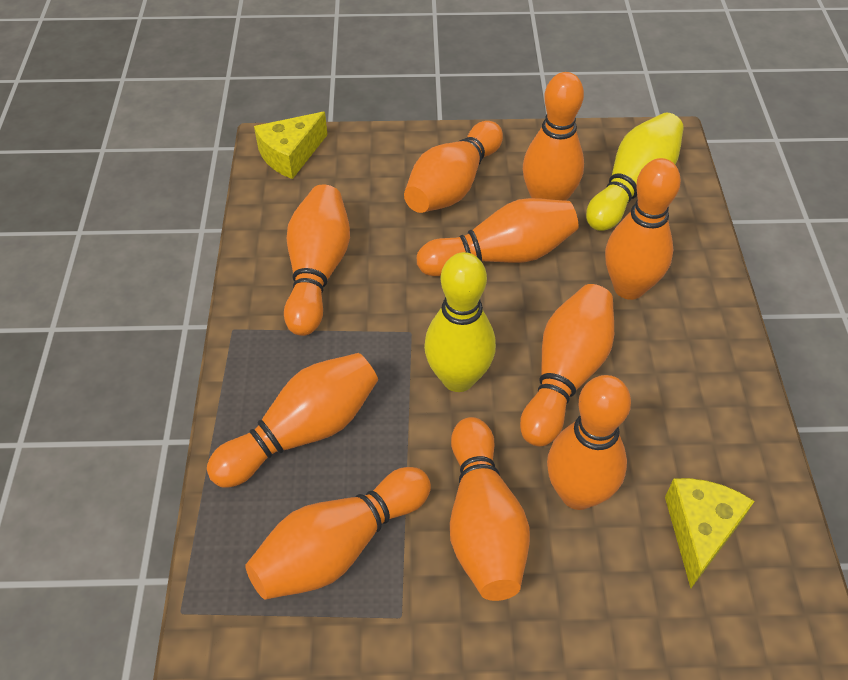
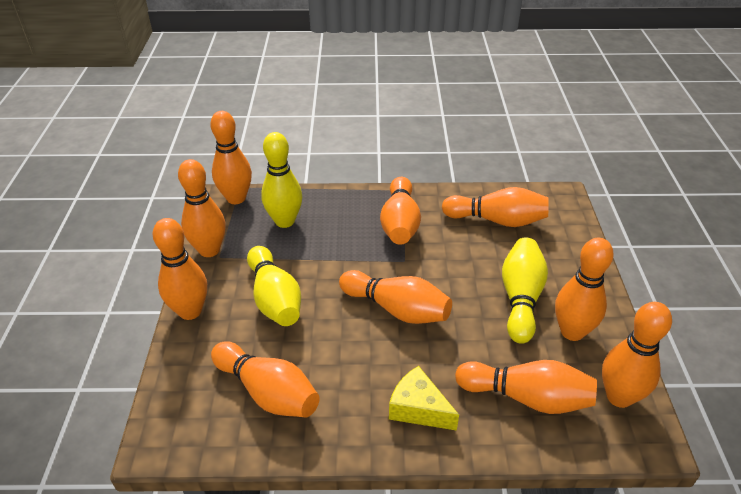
yellow bowling pin: [424,252,496,392] [586,113,684,231] = 2 -> [247,246,301,326] [261,132,302,228] [502,238,548,344] = 3
yellow cheese: [254,112,327,179] [665,478,755,588] = 2 -> [389,366,459,431] = 1

